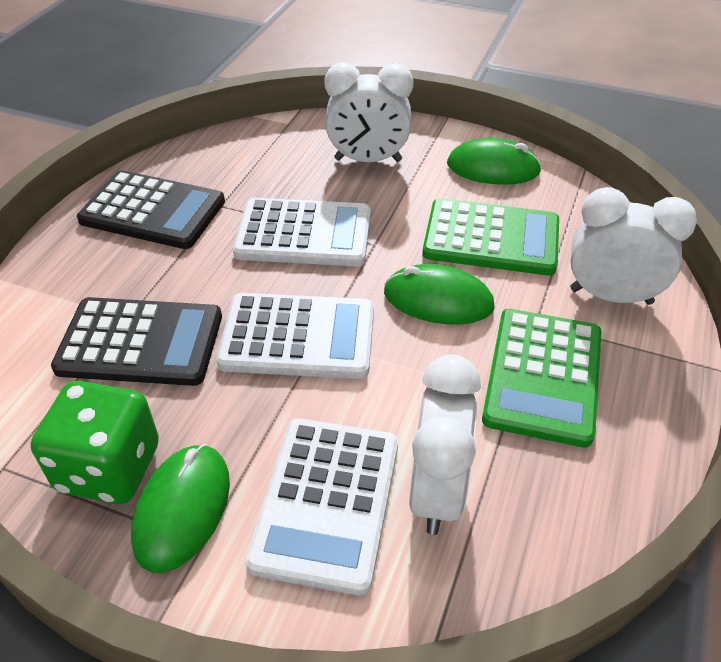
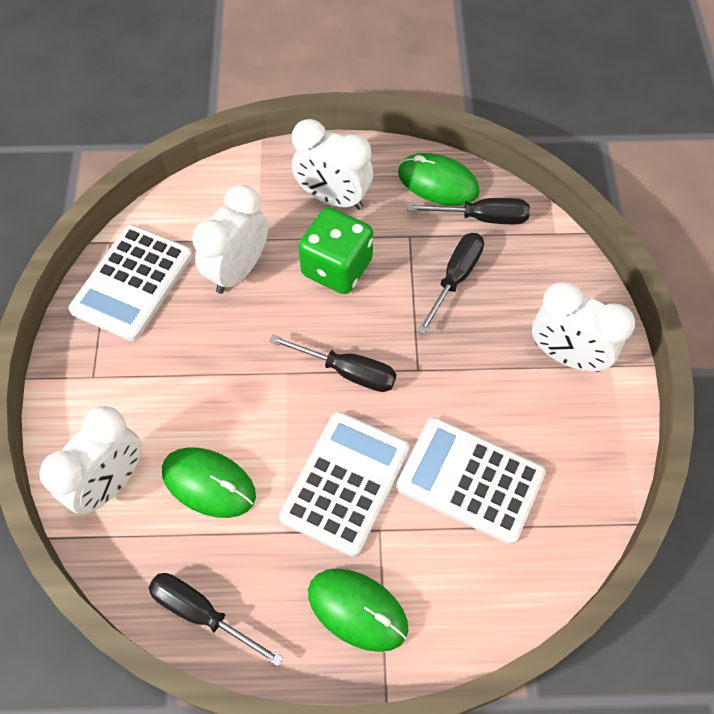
black calculator: [51,297,222,386] [77,170,225,249] = 2 -> none = 0
black screwdriver: none = 0 -> [148,573,283,666] [269,335,396,392] [407,198,530,224] [417,233,484,334] = 4
green calculator: [422,198,559,275] [482,309,602,448] = 2 -> none = 0
white clock: [324,62,413,162] [409,354,481,535] [570,187,697,305] = 3 -> [39,406,142,514] [192,185,268,294] [292,119,373,210] [532,281,635,372] = 4

